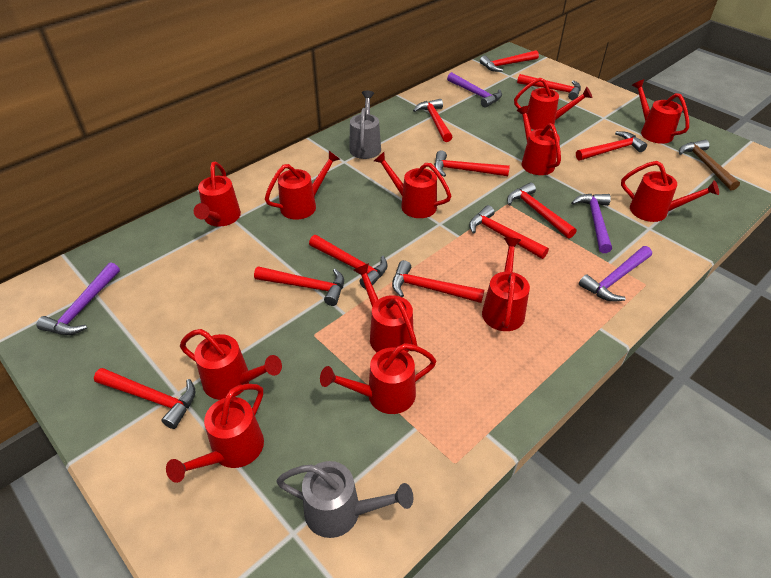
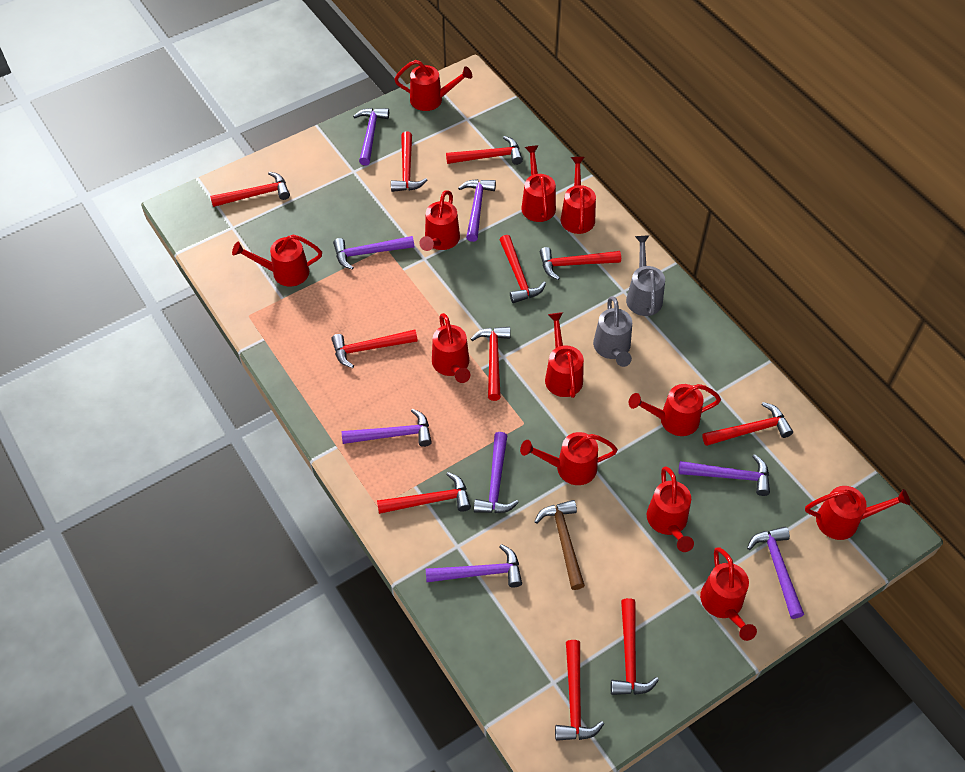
purple hammer: [36,262,120,335] [447,72,502,108] [571,194,612,253] [579,246,652,302] = 4 -> [333,236,414,270] [342,409,432,447] [353,108,389,166] [426,544,522,588] [458,179,496,242] [474,432,519,513] [679,454,770,496] [747,526,804,619] = 8

